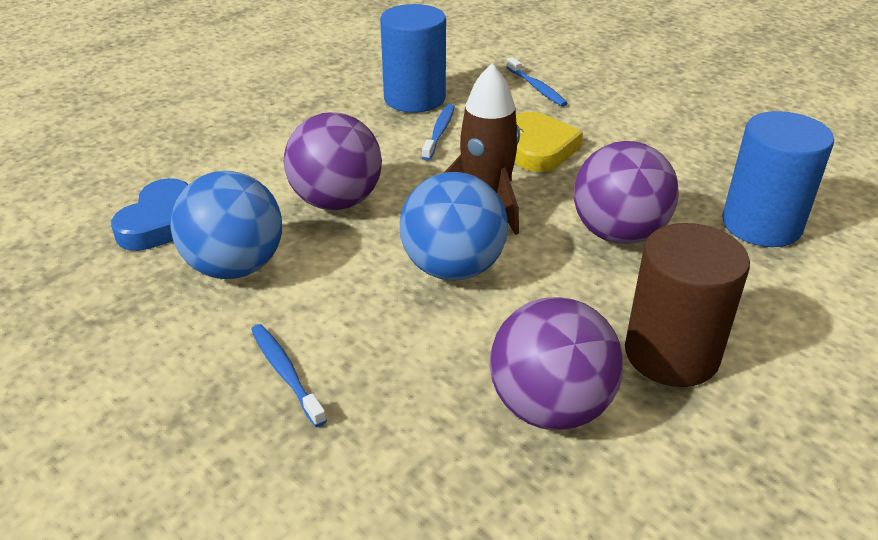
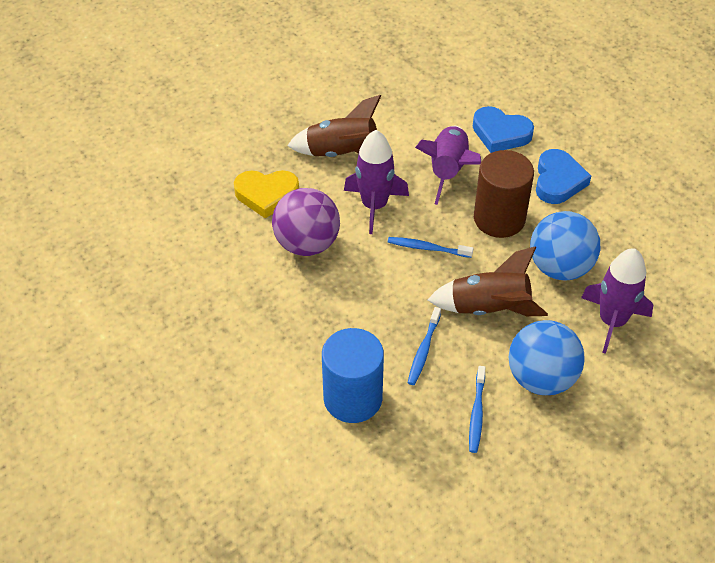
blue cylinder: [380,4,446,113] [722,111,834,247] = 2 -> [322,328,384,423] = 1
blue heart: [111,178,189,251] = 1 -> [473,106,534,153] [536,149,591,204] = 2
brown rocket: [444,63,520,235] = 1 -> [287,95,381,157] [428,246,548,316] = 2
purple ball: [284,112,382,210] [490,297,623,431] [574,141,679,244] = 3 -> [272,188,340,256] = 1
purple rocket: none = 0 -> [344,130,409,234] [415,126,481,205] [581,248,653,354] = 3

